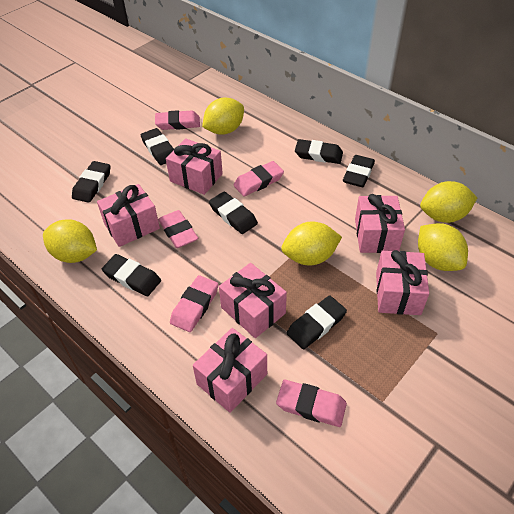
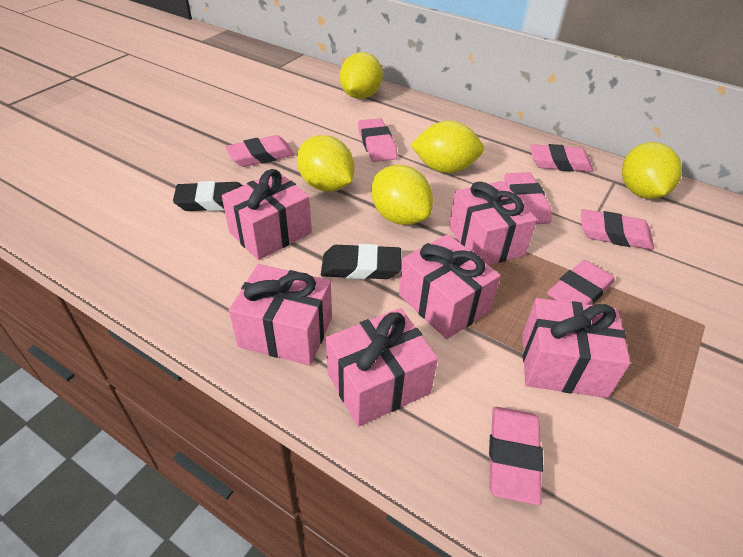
black eraser: [72,161,111,203] [102,254,161,296] [141,128,174,165] [209,191,258,234] [287,295,347,349] [295,139,343,164] [343,155,375,187] = 7 -> [173,181,243,211] [321,244,402,280] = 2
pink eraser: [155,110,200,130] [158,210,198,248] [170,275,219,332] [234,161,284,196] [276,380,347,427] = 5 -> [225,135,295,167] [358,118,398,162] [489,407,543,505] [504,172,552,224] [530,144,593,172] [547,260,615,305] [581,209,654,250] = 7

